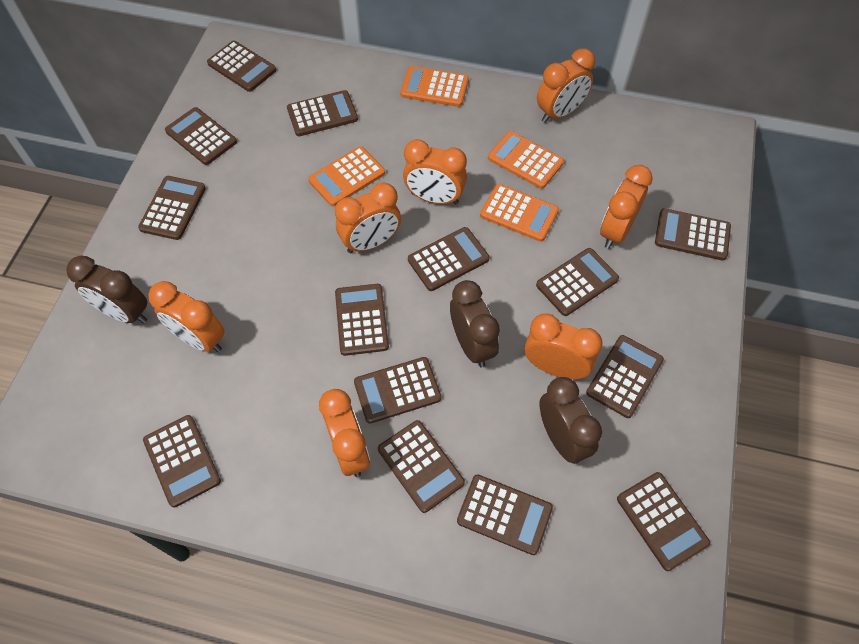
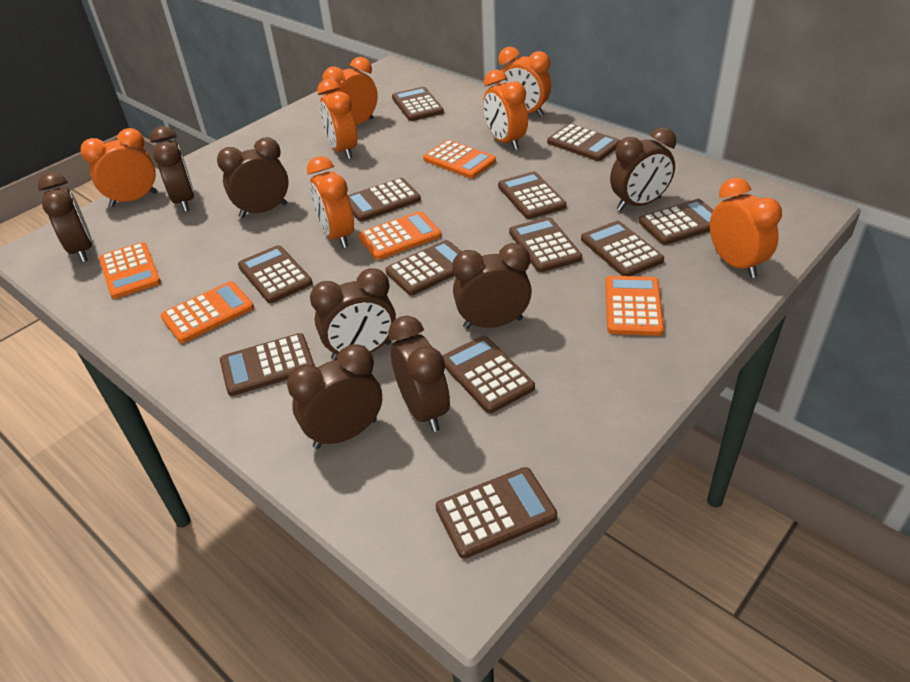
brown calculator: [138,176,206,240] [143,415,221,508] [165,107,237,165] [207,41,276,92] [287,90,358,136] [335,284,389,356] [354,357,442,424] [378,420,465,513] [408,227,490,291] [457,474,553,555] [536,248,619,316] [586,335,664,418] [617,472,710,571] [655,208,731,261] = 14 -> [220,333,315,396] [238,245,313,303] [348,178,421,221] [386,240,462,295] [392,87,444,121] [436,467,557,559] [442,336,535,413] [498,171,566,219] [509,217,582,272] [547,123,620,161] [581,221,664,276] [639,199,713,245] = 12
brown clock: [66,256,147,324] [450,280,500,367] [539,377,602,464] = 3 -> [38,172,92,262] [150,126,194,212] [217,137,289,218] [287,344,382,449] [310,268,396,360] [388,316,450,432] [452,243,532,329] [610,127,676,211] = 8
orange calculator: [308,146,385,206] [400,66,469,107] [480,184,559,242] [488,131,564,189] = 4 -> [99,242,161,299] [161,281,254,343] [358,211,441,260] [423,140,496,179] [606,276,664,336] = 5

